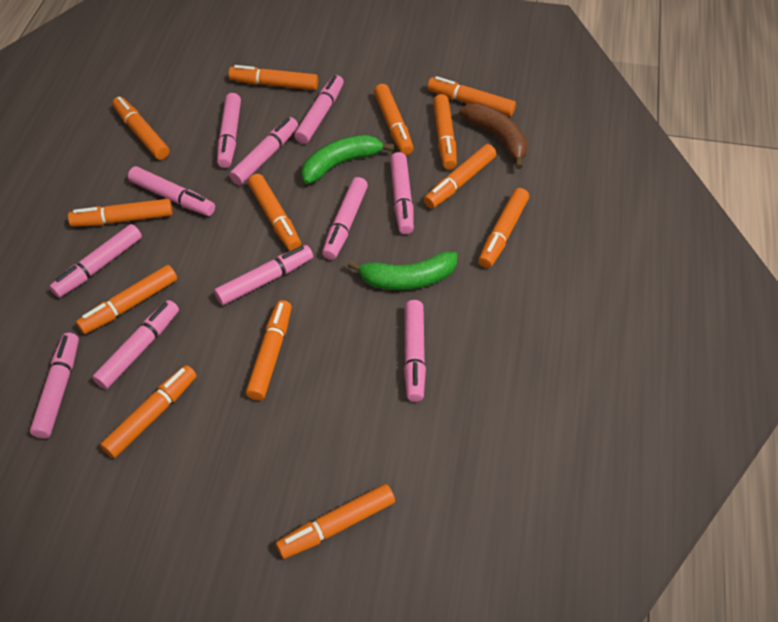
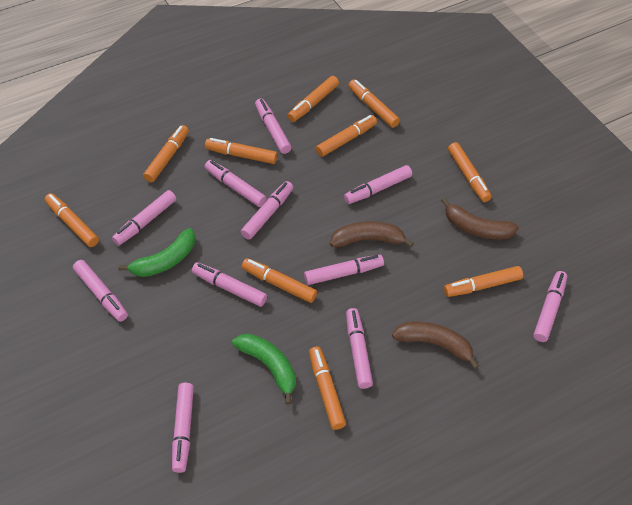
brown banana: [459,103,528,169] = 1 -> [330,221,414,247] [392,322,479,369] [441,198,519,240] = 3
orange marker: [68,199,173,227] [76,265,177,334] [100,365,197,458] [112,97,169,160] [228,65,318,90] [246,300,292,401] [248,174,301,251] [276,484,395,559] [374,84,414,155] [424,144,496,208] [427,76,516,117] [433,94,457,169] [478,188,529,268] = 13 -> [45,193,99,247] [143,125,189,183] [205,138,278,164] [242,258,317,303] [287,76,339,122] [309,347,346,430] [316,115,377,157] [348,79,400,128] [444,266,523,297] [448,142,492,202] = 10

